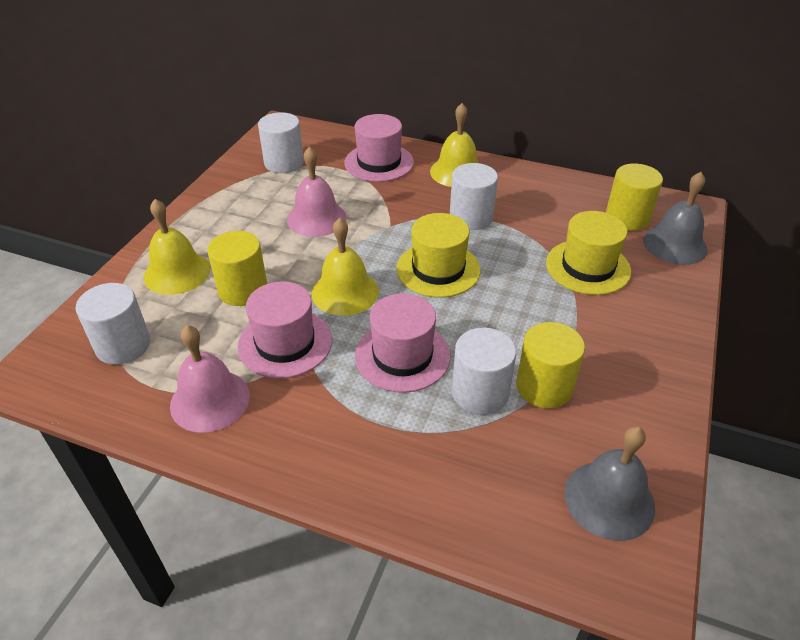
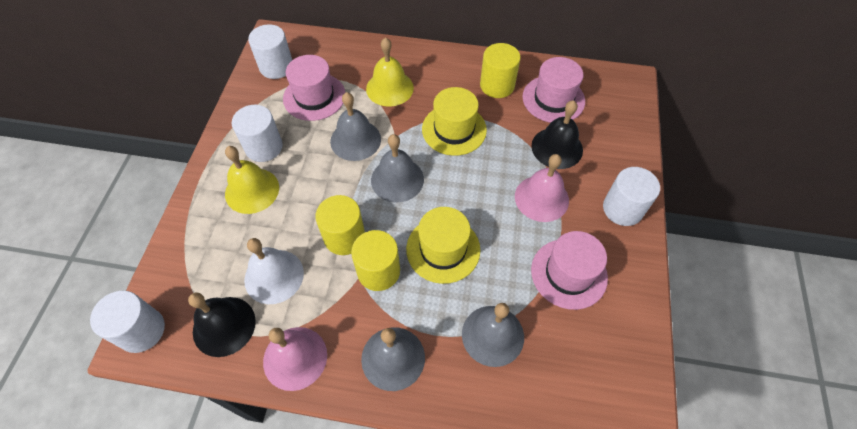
black bell: none = 0 -> [188,292,256,357] [532,100,583,169] = 2
grey bell: [564,426,655,541] [643,172,708,265] = 2 -> [330,92,381,161] [361,327,425,391] [371,134,424,202] [462,303,524,367] = 4
white bell: none = 0 -> [244,238,304,304] = 1
yellow bell: [144,199,210,295] [312,218,379,316] [430,103,478,187] = 3 -> [225,146,279,214] [366,37,414,107] = 2

